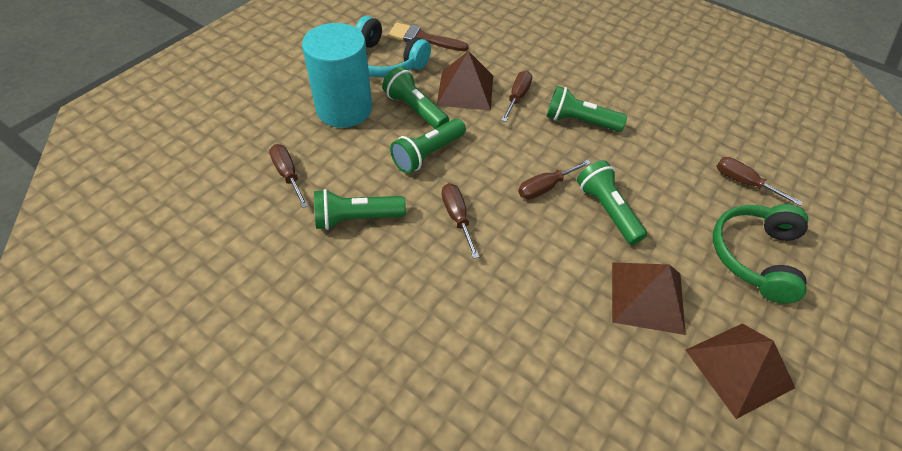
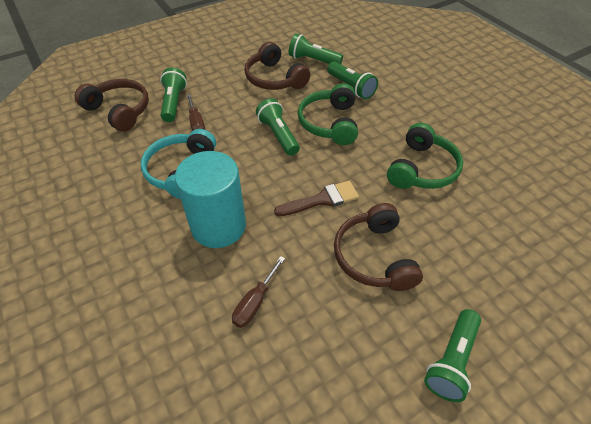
brown headphones: none = 0 -> [75,79,149,132] [245,42,310,90] [334,203,423,291] = 3
brown pyramid: [437,51,493,111] [612,262,686,335] [686,323,795,419] = 3 -> none = 0
brown screwdriver: [269,144,308,208] [442,183,479,259] [501,71,532,122] [518,160,591,200] [716,157,803,206] = 5 -> [187,94,205,131] [232,256,285,328] = 2
green headphones: [713,204,808,303] = 1 -> [298,83,358,145] [387,123,463,189] = 2

